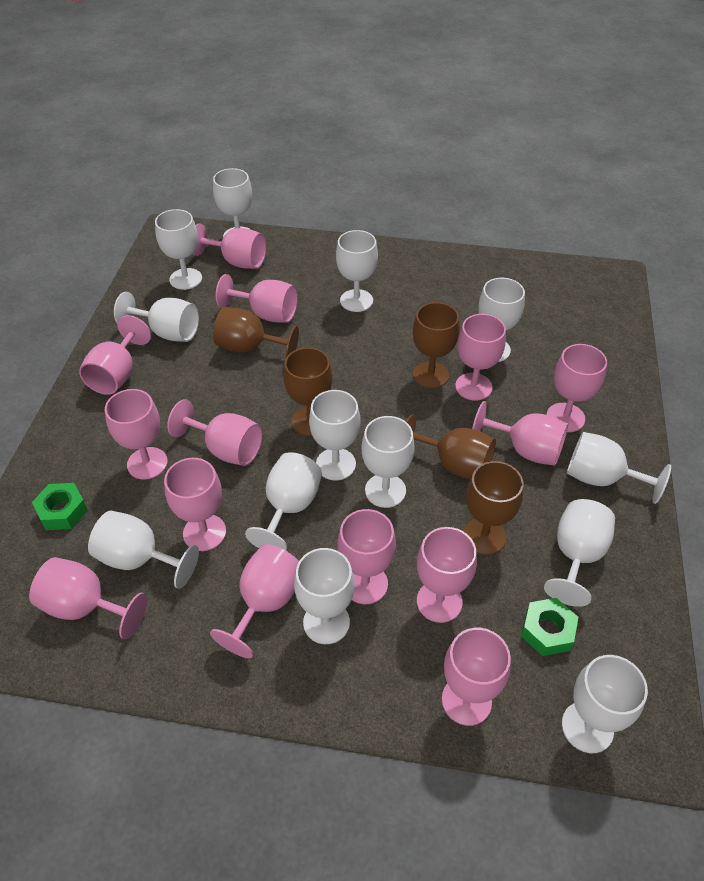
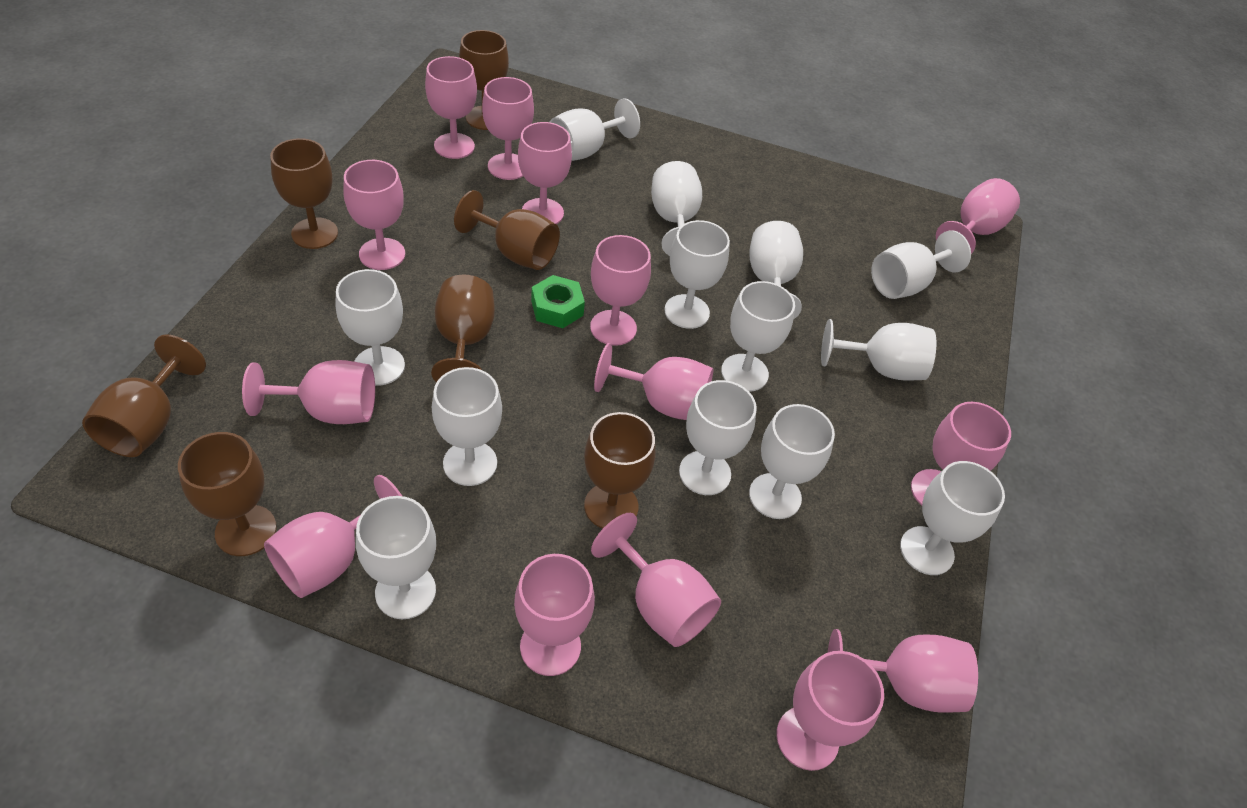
brown goblet: [213,307,299,358] [283,347,332,436] [406,414,496,479] [413,302,459,388] [463,461,523,555] = 5 -> [82,334,206,457] [178,432,277,556] [270,138,338,249] [431,275,495,383] [454,190,560,270] [459,30,509,130] [584,412,655,529] = 7
green nut: [32,483,88,530] [521,598,578,656] = 2 -> [531,275,585,328] = 1

